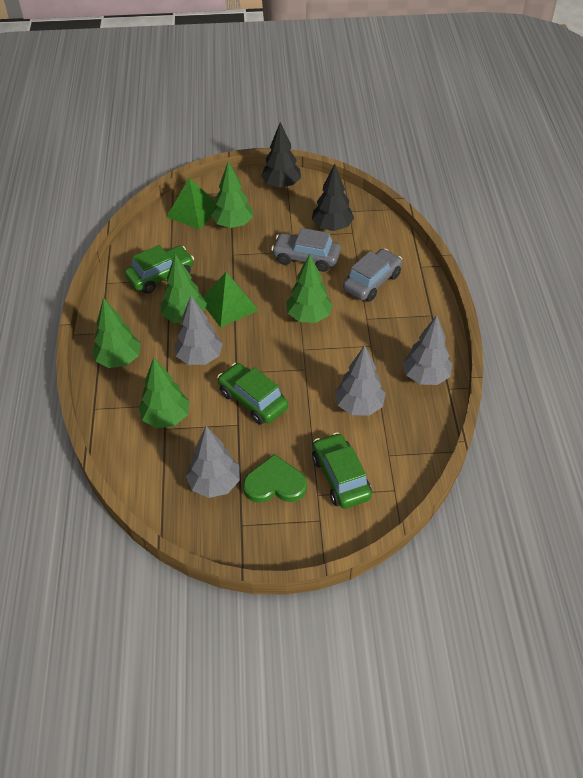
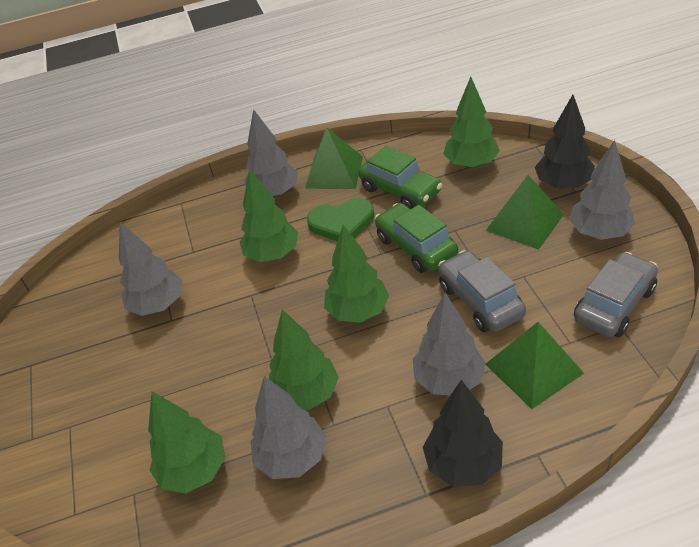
green car: [125,245,194,294] [217,363,288,425] [312,432,372,509] = 3 -> [358,145,442,209] [375,203,458,273] = 2
green pyramid: [167,178,216,230] [203,272,259,328] = 2 -> [305,128,363,189] [485,322,584,409] [486,175,564,250] = 3
grey tree: [175,296,223,365] [186,426,240,498] [335,345,386,416] [403,315,452,385] = 4 -> [119,222,183,316] [244,109,298,198] [251,376,326,479] [413,293,486,395] [569,140,635,240] = 5

